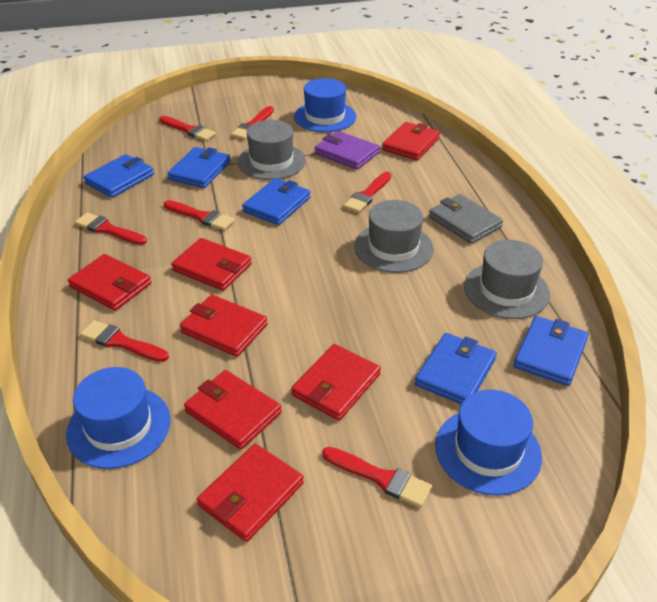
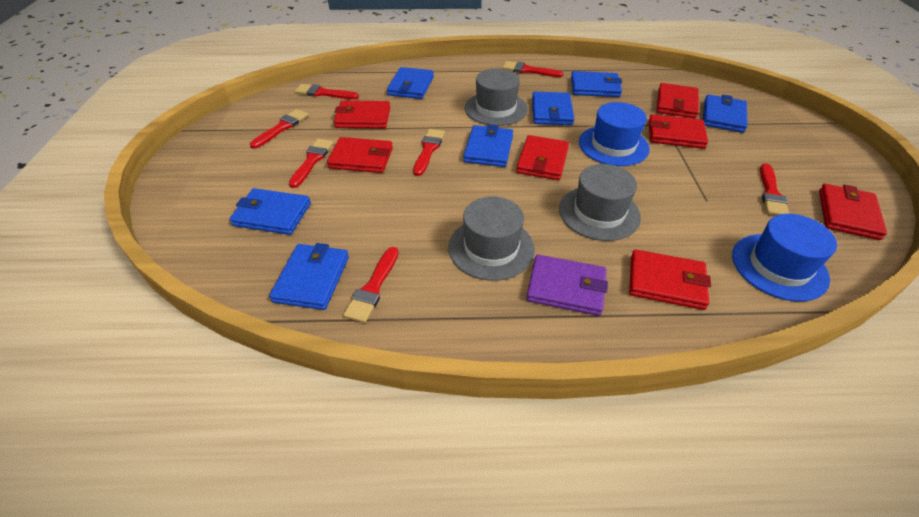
blue hat: [66,367,171,469] [294,78,356,132] [435,390,542,496] = 3 -> [579,102,650,166] [732,214,837,301] = 2
blue wallet: [83,154,154,198] [167,147,231,188] [242,178,311,225] [415,333,497,404] [513,316,589,386] = 5 -> [230,188,311,235] [269,243,349,310] [387,67,434,99] [463,124,513,167] [532,92,574,125] [571,71,622,97] [703,94,748,133] = 7
grey wallet: [429,194,503,244] = 1 -> none = 0

